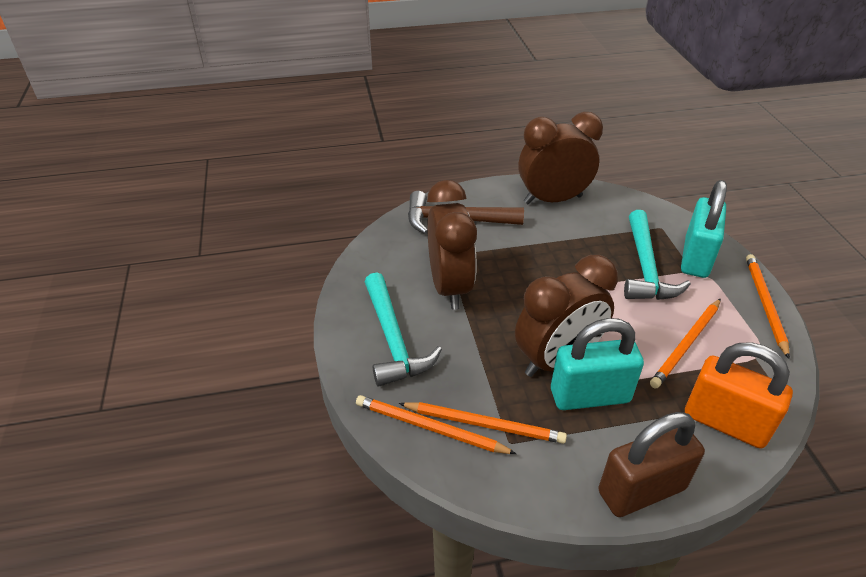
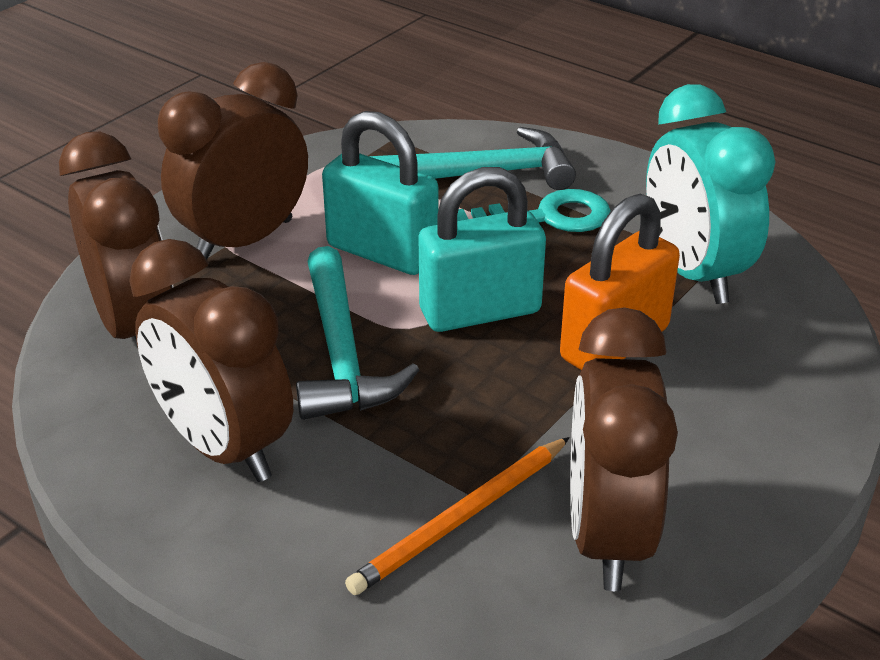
brown clock: [427,180,477,310] [515,255,618,377] [518,112,603,204] = 3 -> [59,132,173,342] [129,239,293,482] [158,62,308,260] [570,307,678,591] = 4
brown hammer: [408,191,524,234] = 1 -> none = 0
brown padlock: [598,412,705,517] = 1 -> none = 0
orange pencil: [356,395,516,454] [399,402,567,444] [650,298,721,388] [746,254,790,359] = 4 -> [345,437,570,595] = 1
turquoise clock: none = 0 -> [646,84,775,304] = 1
turquoise key: none = 0 -> [457,189,611,232] = 1

